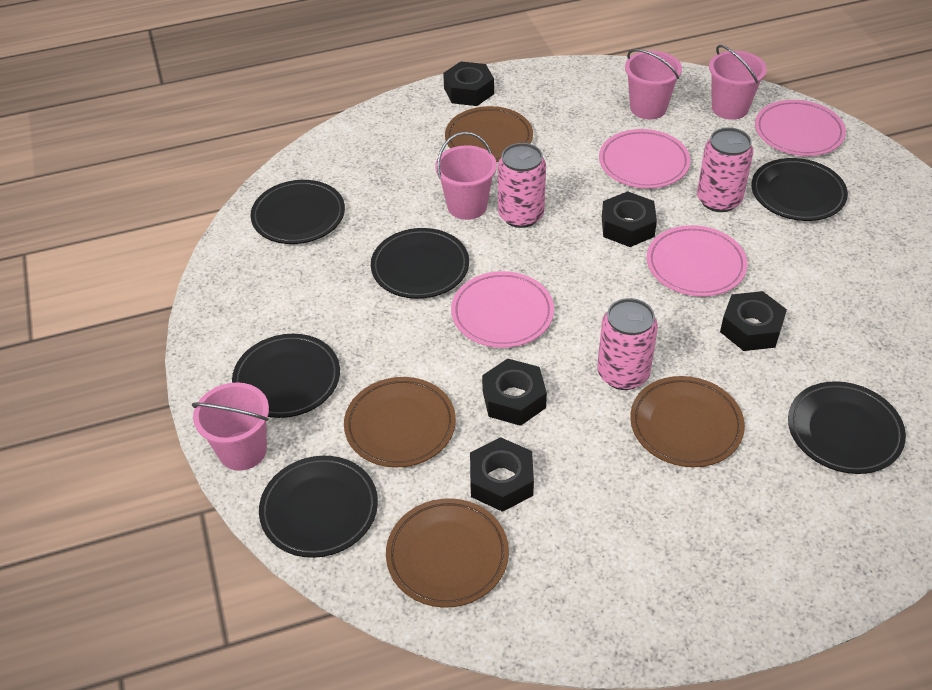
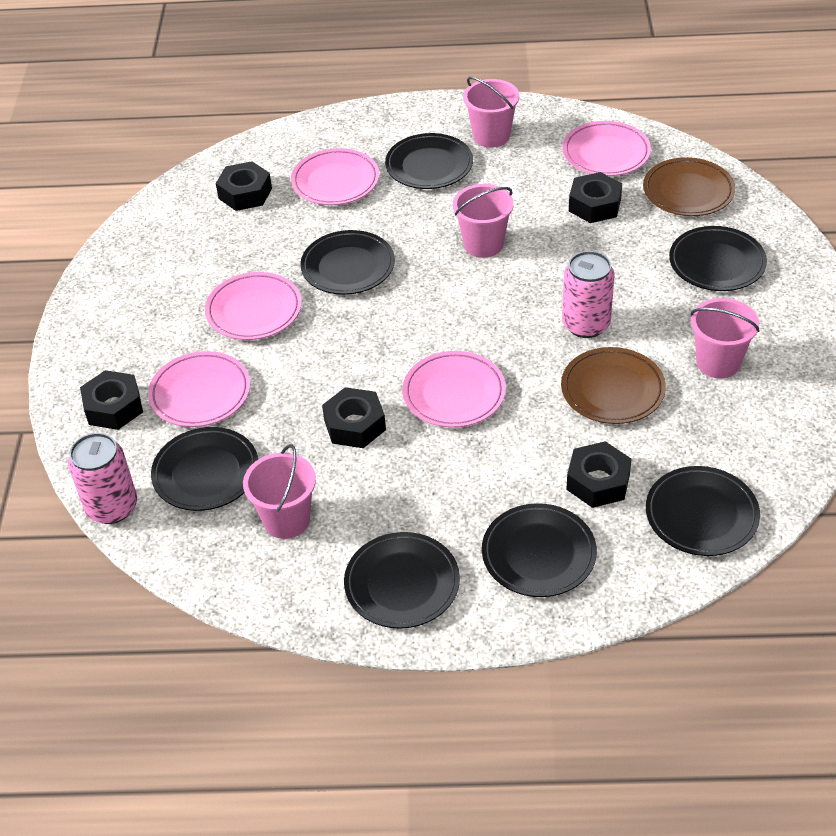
black plate: [232,334,340,418] [250,180,345,244] [259,456,378,558] [371,228,469,299] [751,158,848,221] [788,381,906,474] = 6 -> [151,427,258,511] [300,230,395,295] [344,532,460,629] [385,133,473,189] [482,503,597,597] [646,466,760,556] [669,226,767,291] = 7
brown plate: [344,377,456,467] [386,498,509,608] [445,106,533,162] [630,376,745,467] = 4 -> [561,347,666,424] [643,157,735,216] = 2
pink can: [498,143,546,228] [597,298,658,390] [697,127,753,212] = 3 -> [68,433,137,524] [562,251,615,338] = 2
pink plate: [451,271,554,348] [599,129,690,188] [647,225,748,296] [755,100,846,156] = 4 -> [148,351,250,427] [205,272,302,340] [291,148,379,205] [402,351,506,428] [562,121,651,176] = 5

